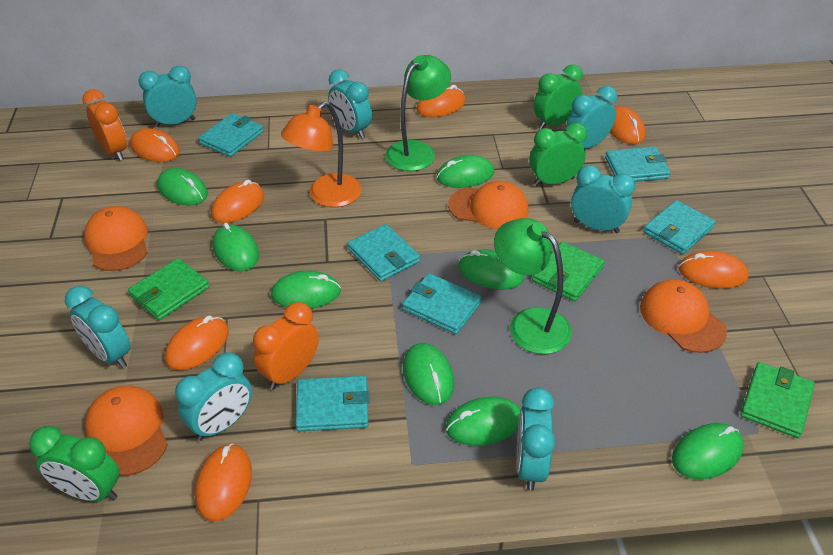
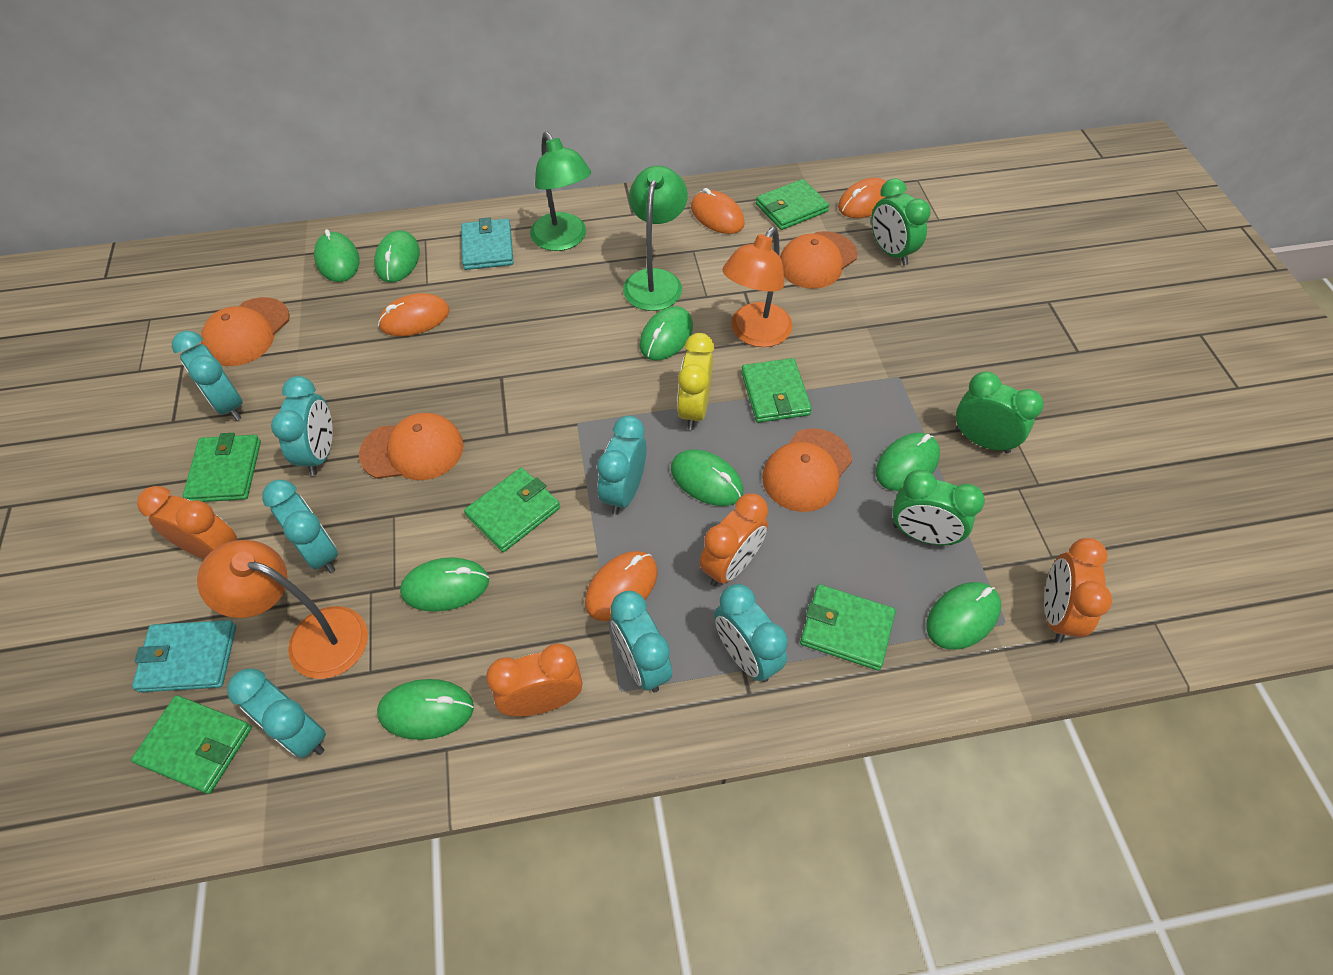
green wallet: [128,258,209,320] [532,241,604,301] [740,362,815,438] = 3 -> [131,695,252,794] [183,433,261,502] [464,467,560,552] [741,358,812,423] [756,179,829,230] [800,584,896,671] = 6
orange clock: [82,89,127,161] [253,302,319,390] = 2 -> [137,486,237,559] [486,643,582,716] [699,493,768,587] [1044,538,1112,643] = 4
orange lamp: [281,101,362,207] = 1 -> [197,540,368,679] [723,227,793,347] = 2
orange mouse: [130,128,180,162] [165,316,229,370] [195,443,252,522] [211,180,264,223] [417,85,466,117] [609,106,645,144] [679,251,749,289] = 7 -> [378,293,450,336] [585,551,658,621] [691,188,745,234] [838,178,887,218] = 4
turquoise wallet: [198,113,264,157] [295,376,369,431] [347,224,420,282] [402,273,482,334] [605,146,671,182] [643,200,716,254] = 6 -> [132,620,236,692] [461,217,514,270] = 2
yellow clock: none = 0 -> [677,333,714,430] = 1

